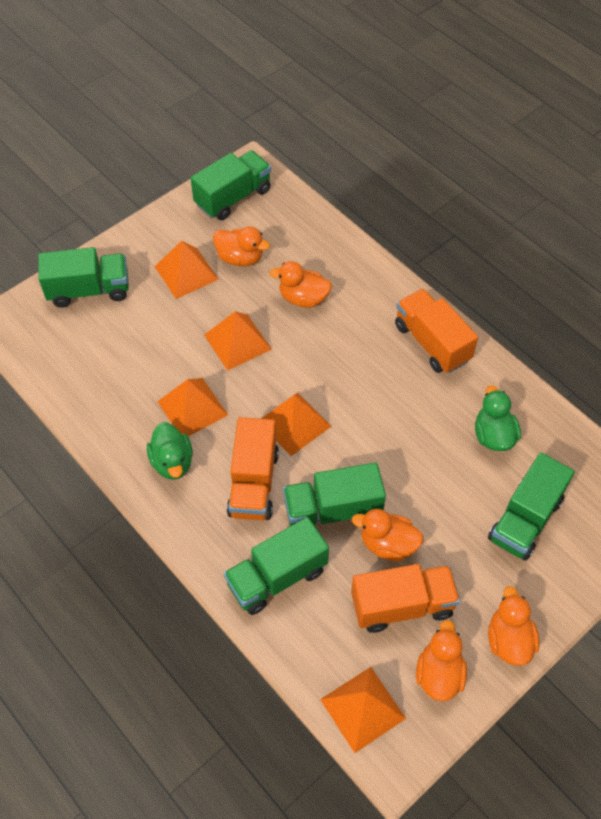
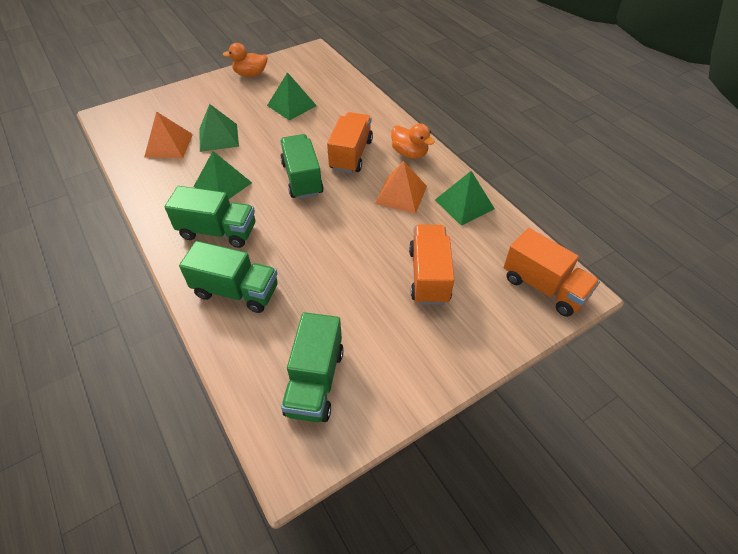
green duck: [147,422,193,480] [475,385,521,451] = 2 -> none = 0
green pyramid: none = 0 -> [193,151,252,199] [199,104,239,152] [267,72,317,121] [435,171,495,226] = 4
green truck: [38,247,129,308] [191,150,271,220] [224,517,329,615] [283,463,386,526] [488,453,575,561] = 5 -> [165,186,255,248] [179,241,278,313] [280,134,324,199] [281,312,344,422] = 4
orange duck: [213,227,270,266] [270,261,332,308] [352,509,424,562] [416,620,467,701] [488,586,540,666] = 5 -> [223,43,268,77] [391,123,435,159] = 2
orange pyramid: [155,241,219,299] [157,378,228,436] [204,311,272,370] [261,392,331,456] [320,667,406,753] = 5 -> [144,111,193,158] [375,161,427,214] = 2

